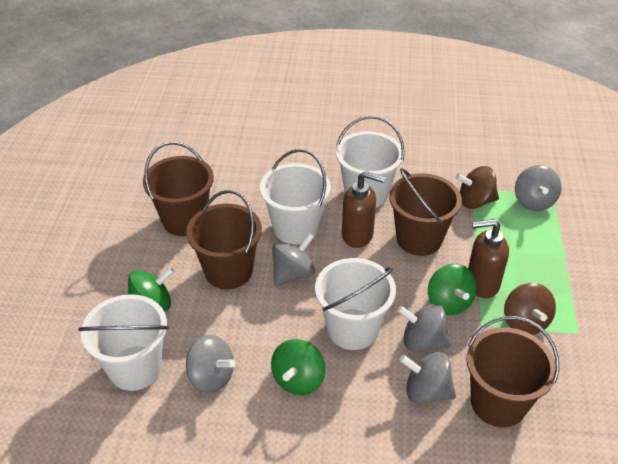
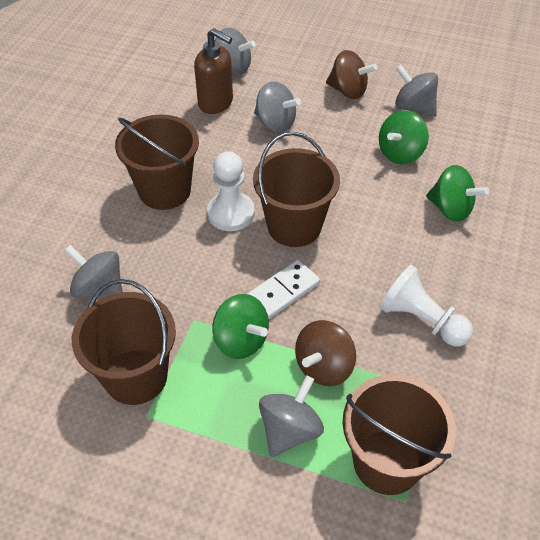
brown soap dispenser: [342,171,385,248] [468,219,509,298] = 2 -> [194,28,233,114] = 1
white bucket: [78,294,169,391] [260,149,331,244] [315,258,396,350] [336,116,405,208] = 4 -> none = 0
white domino: none = 0 -> [247,260,320,319] = 1
white pawn: none = 0 -> [207,151,255,231] [379,265,473,346] = 2

